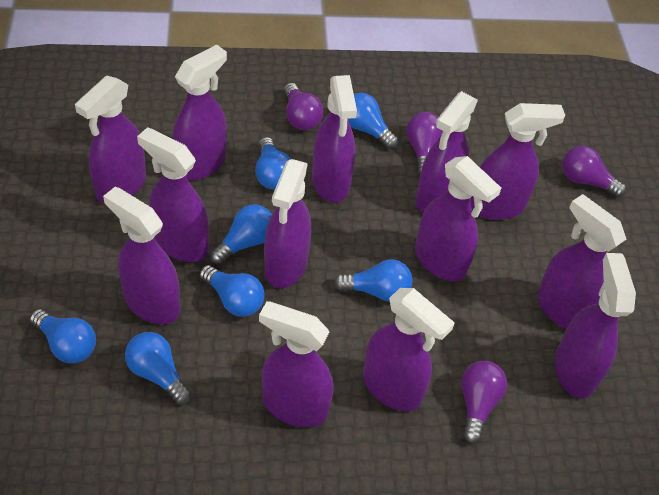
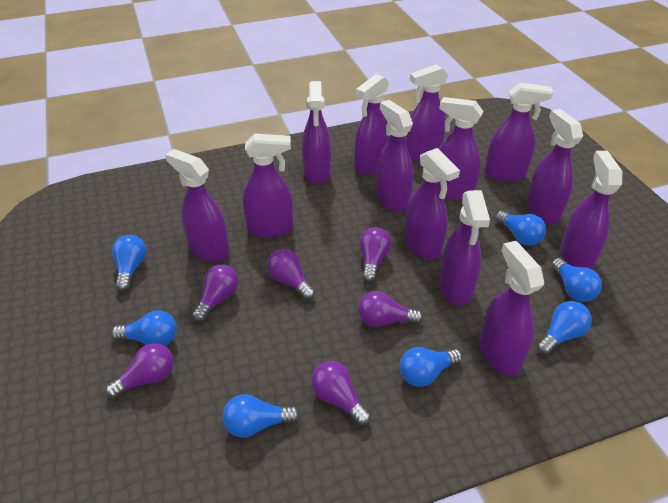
purple light bulb: [284,83,323,130] [406,112,443,175] [461,361,507,444] [562,146,626,198] = 4 -> [105,343,174,399] [192,265,239,322] [267,249,315,300] [311,361,371,426] [358,291,423,327] [359,227,392,283] = 6

